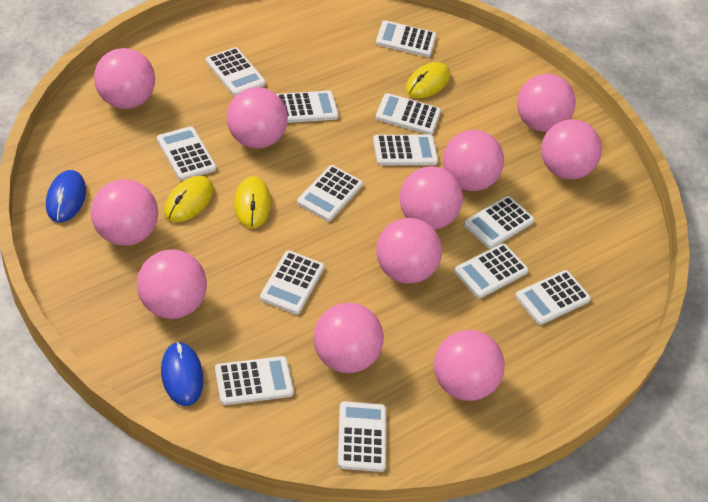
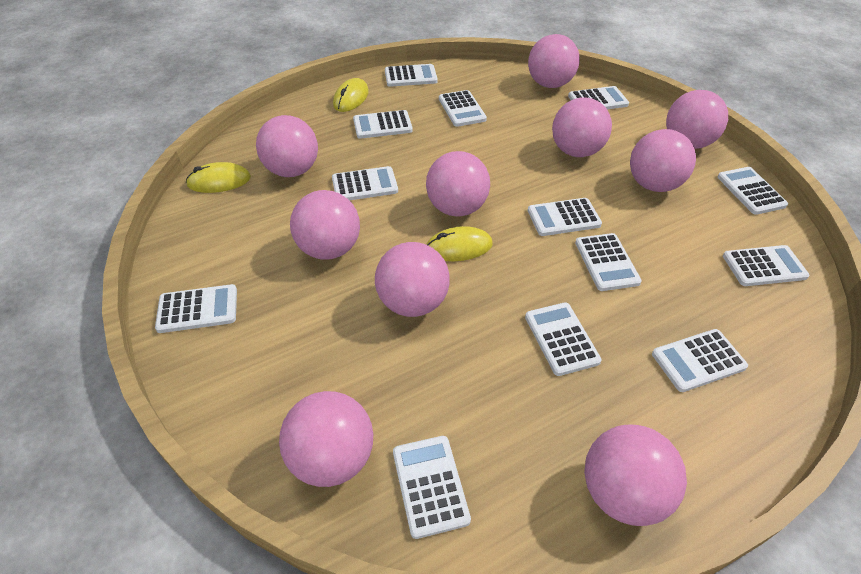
blue mouse: [46,170,86,222] [161,341,204,406] = 2 -> none = 0
pink ball: [91,179,158,246] [94,48,155,109] [137,249,207,319] [227,87,288,148] [313,303,384,373] [376,218,442,284] [400,166,463,229] [434,330,505,401] [443,130,504,191] [517,74,576,132] [541,119,602,179] = 11 -> [256,115,318,177] [279,391,373,487] [290,190,360,260] [375,242,450,317] [426,151,490,217] [528,34,580,88] [552,98,612,157] [584,425,687,526] [630,129,696,192] [666,90,728,149] = 10

